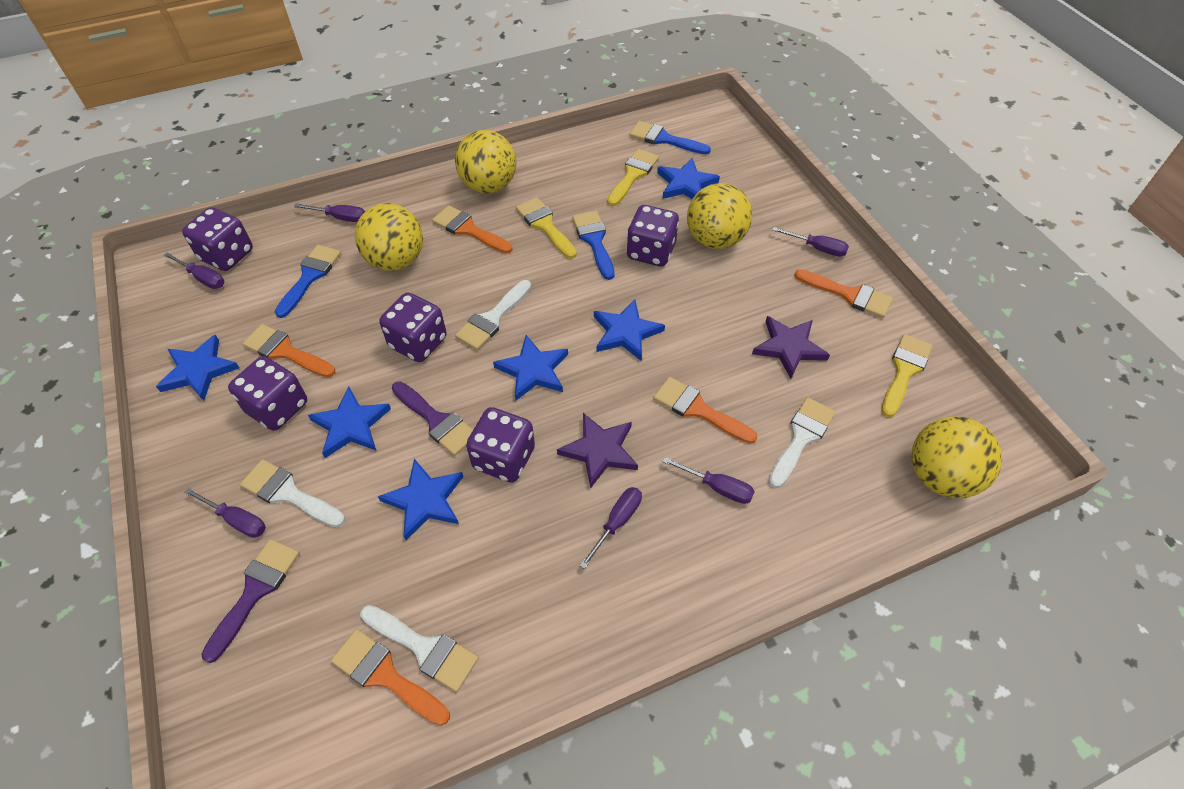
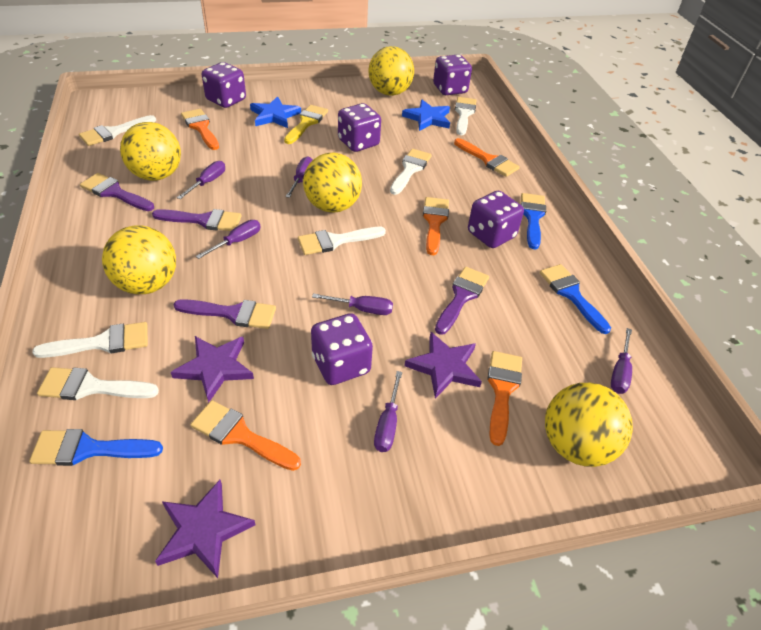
blue star: [156,335,239,401] [308,387,391,458] [378,459,463,540] [493,335,568,400] [594,299,665,361] [657,158,720,199] = 6 -> [250,96,301,128] [402,100,450,131] = 2
purple brush: [201,539,300,663] [392,381,473,456] = 2 -> [80,173,154,211] [152,209,242,231] [173,299,276,329] [435,267,489,335] = 4
purple star: [557,413,638,488] [752,316,830,379] = 2 -> [155,480,255,578] [171,336,254,403] [404,332,482,399] = 3
white brush: [240,459,345,527] [360,605,479,692] [455,280,531,350] [769,397,835,488] = 4 -> [32,322,148,358] [37,367,159,400] [79,115,156,146] [298,227,386,255] [390,149,432,195] [455,97,477,135] = 6
yellow ball: [355,203,423,271] [455,130,516,193] [687,183,752,249] [911,417,1002,498] = 4 -> [102,225,176,294] [120,122,181,181] [303,153,362,213] [368,46,414,96] [545,383,633,467] = 5
yellow brush: [516,197,577,259] [607,149,659,206] [882,334,933,417] = 3 -> [284,105,328,144] = 1

